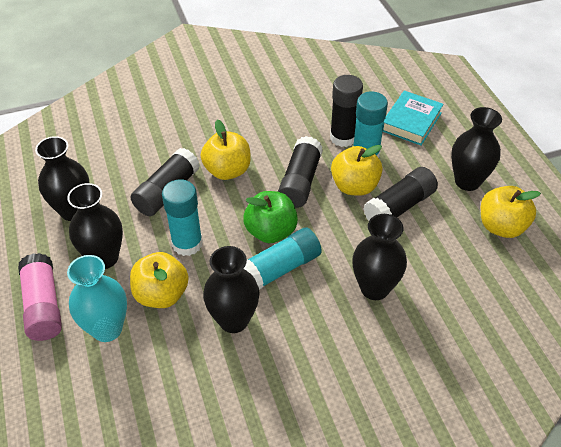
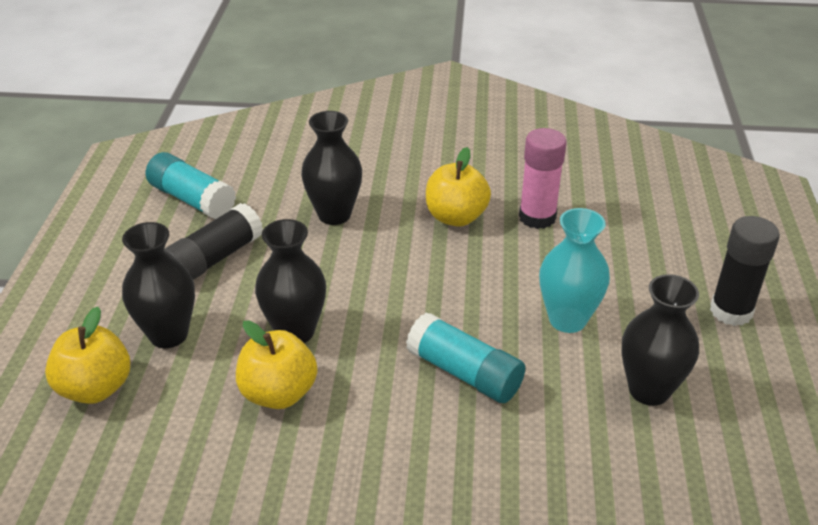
black glue stick: [131,148,200,216] [278,136,323,208] [330,75,363,147] [363,167,438,220] = 4 -> [164,203,263,280] [710,216,780,326] = 2
black vase: [35,136,89,221] [67,183,123,269] [203,246,260,333] [352,214,407,300] [451,107,502,191] = 5 -> [122,222,195,348] [255,219,326,343] [301,111,362,225] [622,274,699,406] = 4
green apple: [243,191,298,243] = 1 -> none = 0
turquoise book: [383,91,444,145] = 1 -> none = 0
turquoise glue stick: [162,179,203,256] [243,228,322,290] [353,92,388,158] = 3 -> [146,152,236,219] [406,313,525,403] = 2
yellow apple: [130,252,189,308] [201,119,251,180] [331,145,383,196] [481,186,541,238] = 4 -> [45,307,130,404] [236,320,317,409] [426,147,491,227] = 3

